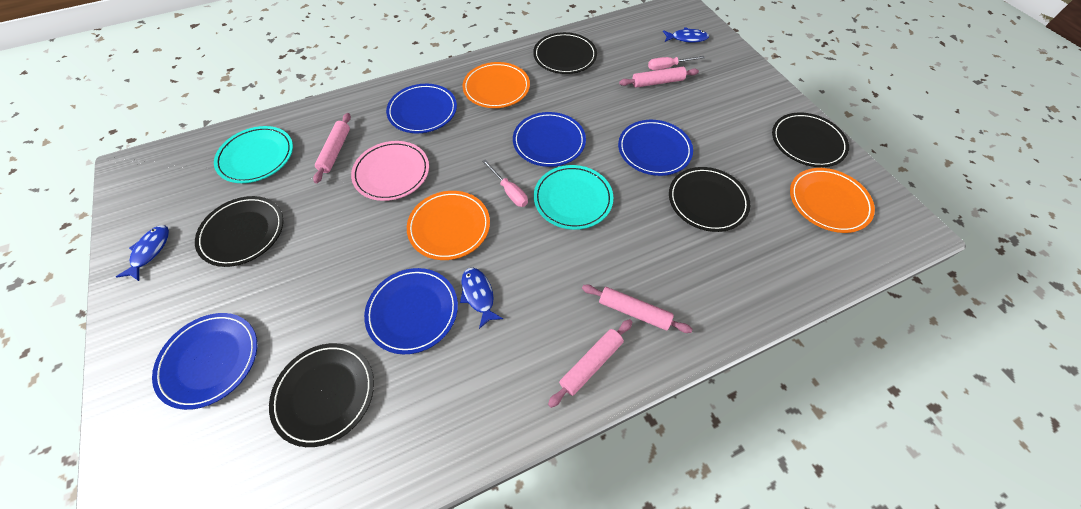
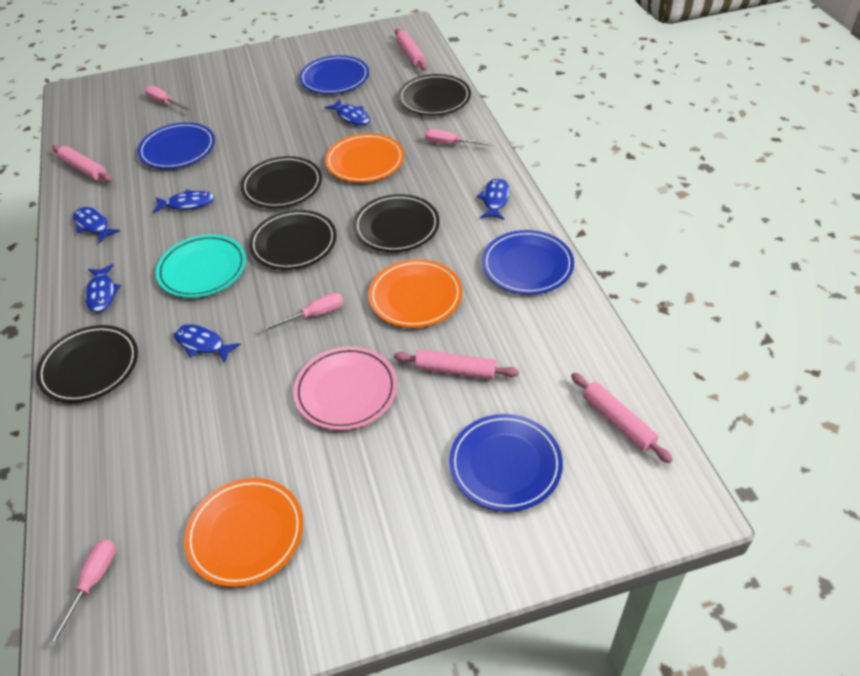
blue fish: [116,225,169,281] [460,268,503,329] [663,27,709,43] = 3 -> [73,207,120,243] [85,264,121,312] [153,190,215,213] [174,324,241,363] [325,99,370,125] [477,178,510,220] = 6
blue plate: [152,313,257,410] [364,268,458,354] [386,84,457,133] [513,112,586,167] [618,120,693,176] = 5 -> [138,122,215,169] [299,55,369,94] [449,414,563,512] [482,230,574,294] = 4
pink screwdriver: [482,159,528,207] [648,56,705,70] = 2 -> [47,539,116,648] [145,86,191,111] [261,293,344,331] [425,129,494,146] = 4
turquoise plate: [214,126,293,183] [534,165,613,230] = 2 -> [156,234,246,298] = 1

